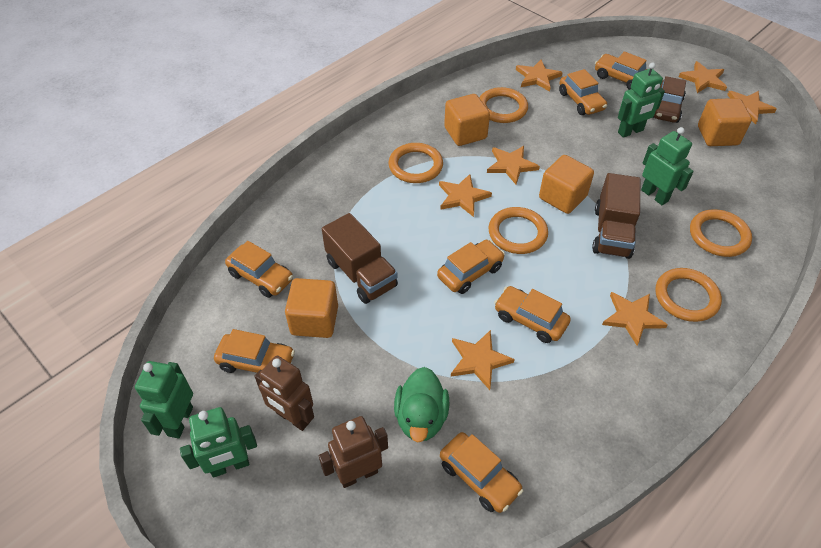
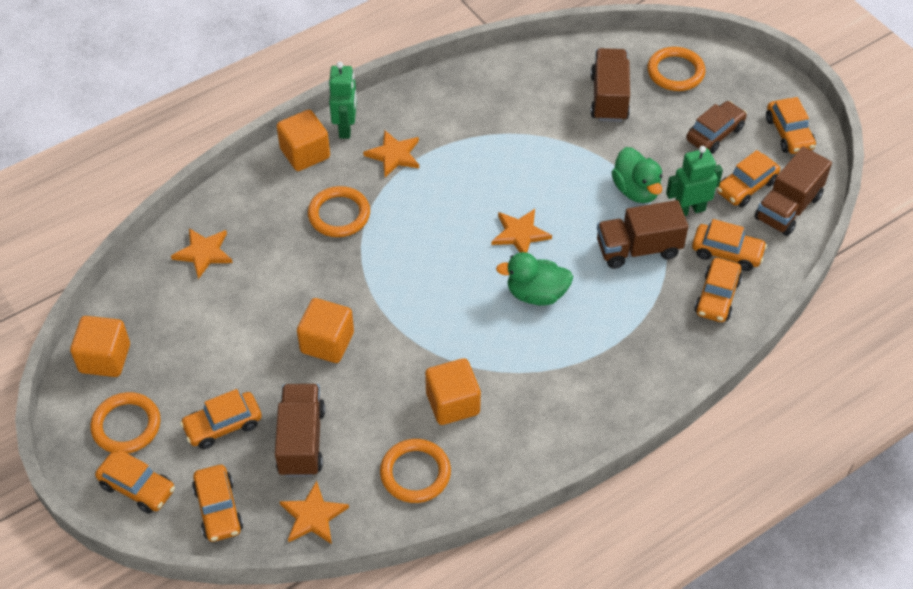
brown robot: [255,356,314,431] [319,416,388,488] = 2 -> none = 0
brown truck: [322,213,398,304] [592,173,640,259] = 2 -> [275,384,325,477] [591,48,630,122] [597,200,688,269] [754,147,832,236] = 4
green duck: [394,367,449,442] = 1 -> [496,252,573,306] [612,147,662,203] = 2
green robot: [135,361,193,439] [180,407,257,477] [618,63,665,138] [641,127,694,205] = 4 -> [329,62,357,139] [666,146,723,216] = 2
orange ring: [389,143,443,183] [479,87,528,123] [488,207,548,254] [655,268,722,322] [690,209,752,257] = 5 -> [90,392,161,454] [308,186,370,237] [380,439,451,503] [647,47,705,91] = 4
orange star: [439,174,492,217] [451,330,515,390] [487,146,540,184] [516,60,563,92] [602,292,668,346] [679,61,727,93] [727,91,777,124] = 7 -> [171,228,233,279] [279,481,349,544] [363,130,419,177] [492,209,552,253] = 4

